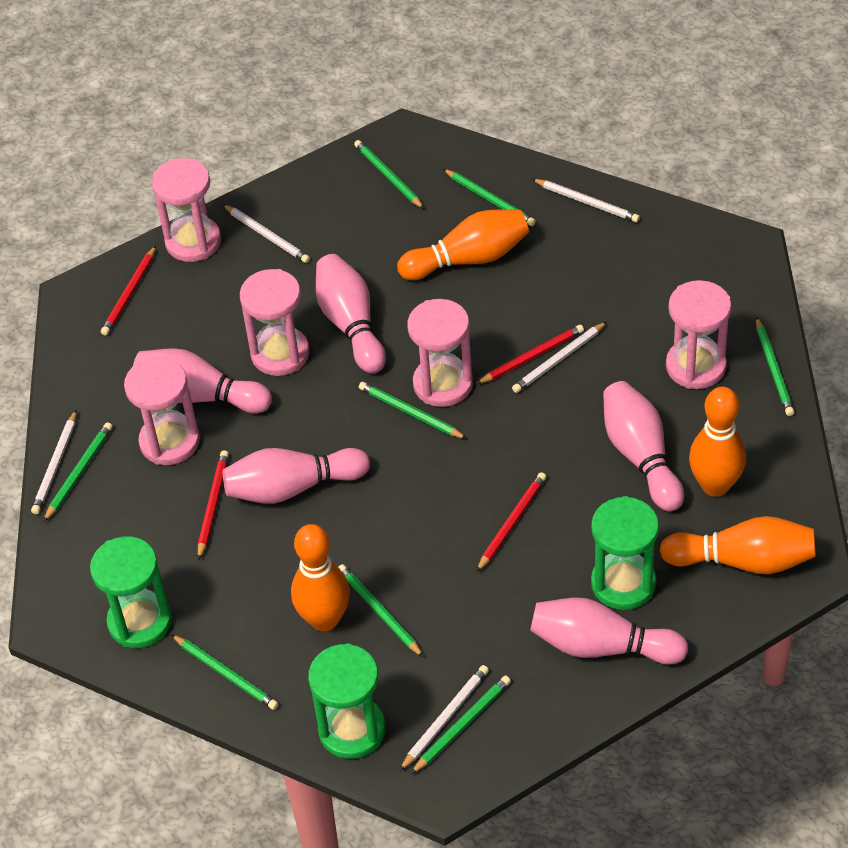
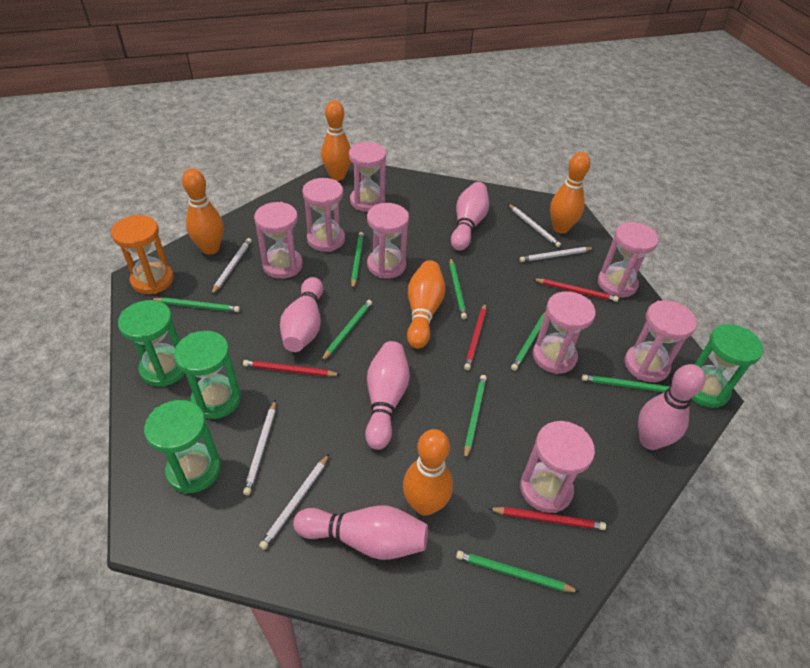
green hourglass: [90,536,172,648] [308,643,386,759] [591,496,659,610] = 3 -> [118,300,185,387] [144,400,221,494] [174,331,241,419] [692,324,763,408] = 4
orange bowling pin: [291,524,350,632] [397,209,529,280] [660,516,816,574] [689,387,746,497] = 4 -> [182,168,224,255] [321,100,351,181] [403,429,453,516] [407,260,445,349] [550,152,590,234] = 5
orange hourglass: none = 0 -> [111,215,174,294] = 1
pink hourglass: [124,357,200,465] [152,158,221,262] [240,269,309,376] [407,299,473,407] [666,280,731,389] = 5 -> [254,202,303,279] [302,178,345,252] [349,142,386,212] [367,203,409,279] [520,421,595,513] [533,291,596,374] [598,222,659,298] [625,300,697,382] = 8

